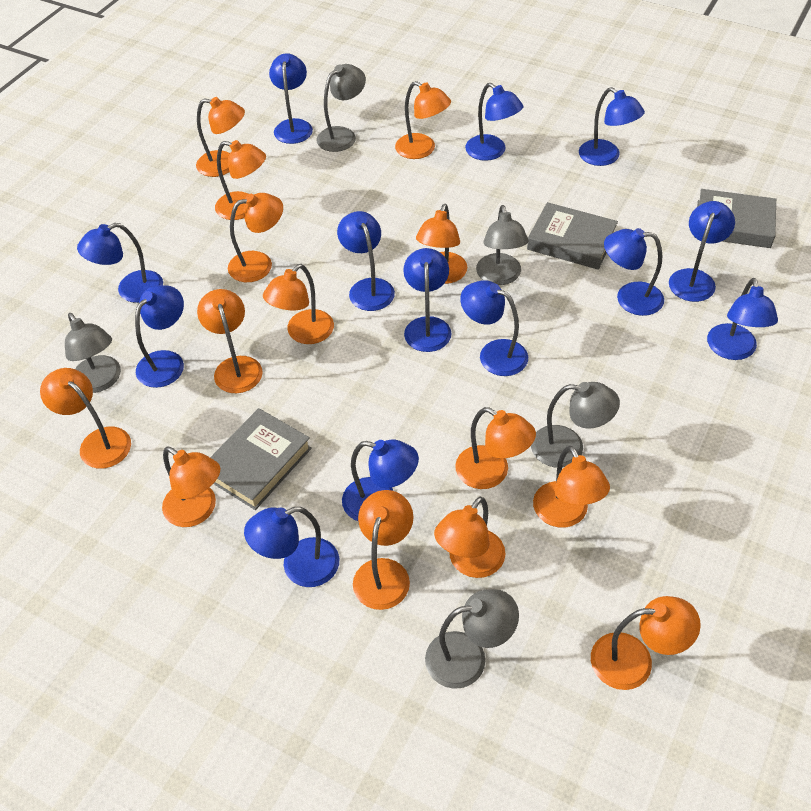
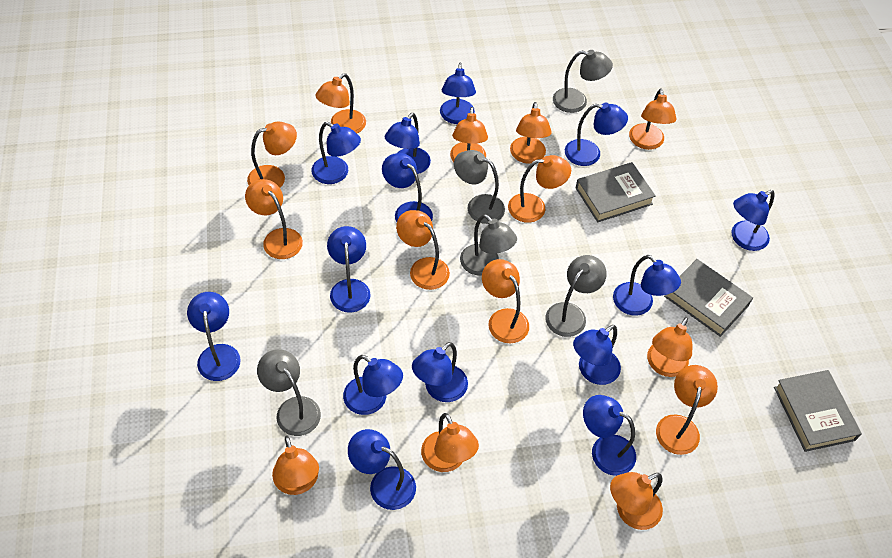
blue lamp: [77,223,163,303] [135,285,184,388] [244,507,339,587] [269,53,313,144] [337,211,395,311] [342,439,419,521] [403,248,451,352] [460,280,528,376] [465,83,523,161] [579,87,645,166] [604,228,664,316] [669,201,735,302] [707,278,778,360] = 13 -> [187,292,241,381] [312,122,361,184] [327,226,371,313] [343,355,403,415] [348,429,416,510] [382,153,433,222] [385,113,431,174] [412,342,468,402] [440,63,476,124] [565,103,628,166] [573,325,621,385] [583,395,636,476] [613,255,681,316] [731,190,775,251] = 14

